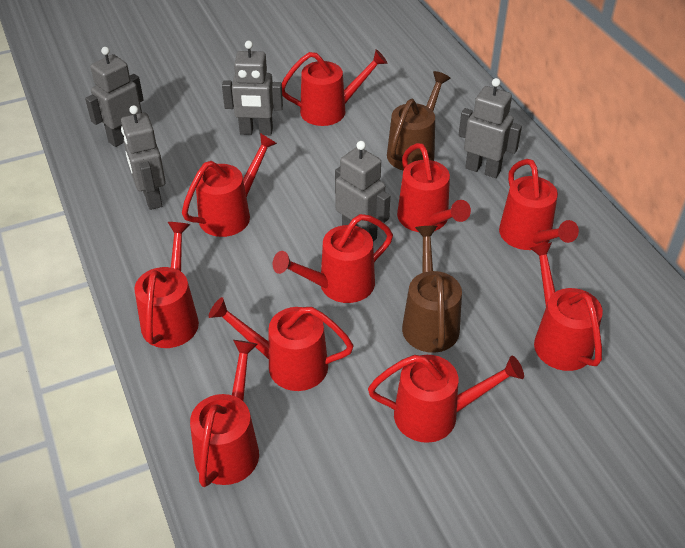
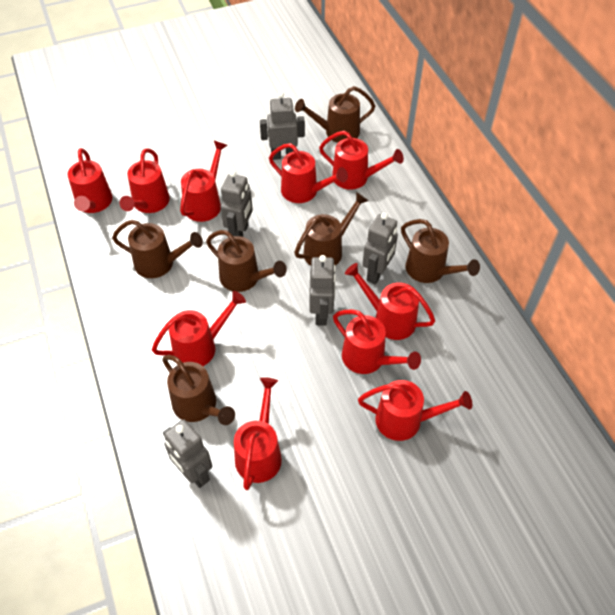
brown watering can: [387,71,451,171] [402,226,462,353] = 2 -> [112,220,203,278] [162,355,235,425] [206,230,287,292] [294,192,368,266] [295,86,375,143] [401,219,480,283] = 6

